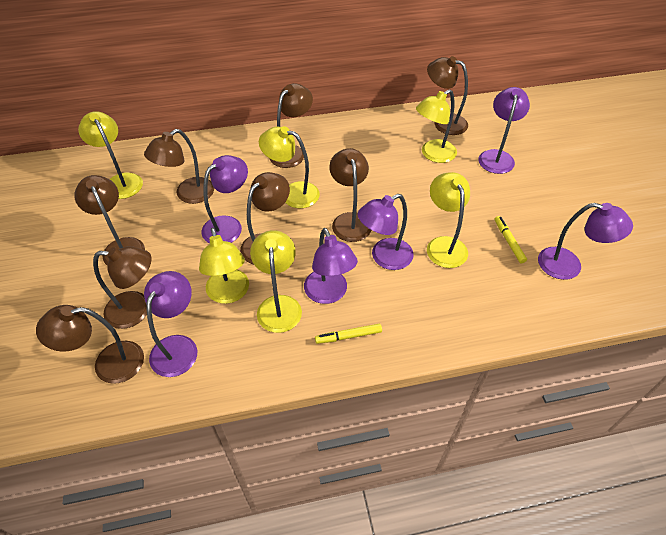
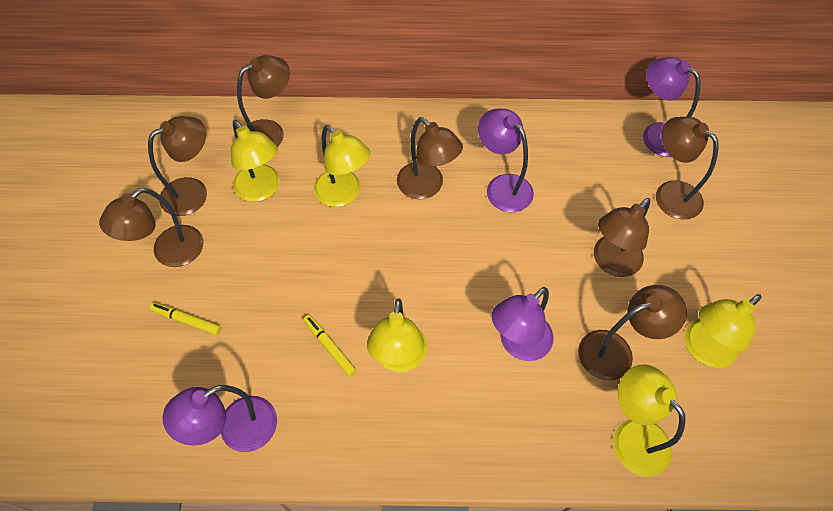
brown lamp: [36,305,144,384] [74,175,145,266] [93,246,152,329] [144,129,214,204] [240,172,290,264] [269,83,313,168] [329,148,371,242] [427,56,468,135] = 8 -> [99,188,203,267] [148,116,207,216] [237,55,290,147] [397,117,463,199] [578,285,687,381] [594,198,650,277] [656,117,719,220] = 7
purple lamp: [144,271,197,377] [201,155,248,243] [304,228,358,304] [358,194,413,270] [478,87,530,174] [538,203,633,280] = 6 -> [163,385,277,452] [478,109,534,212] [492,287,554,361] [643,57,701,157] = 4
yellow lamp: [78,111,143,199] [199,228,249,304] [250,230,302,333] [259,126,320,208] [416,89,457,163] [427,172,470,268] = 6 -> [231,120,280,202] [314,125,371,207] [367,298,427,372] [613,365,686,477] [685,294,762,368] = 5

